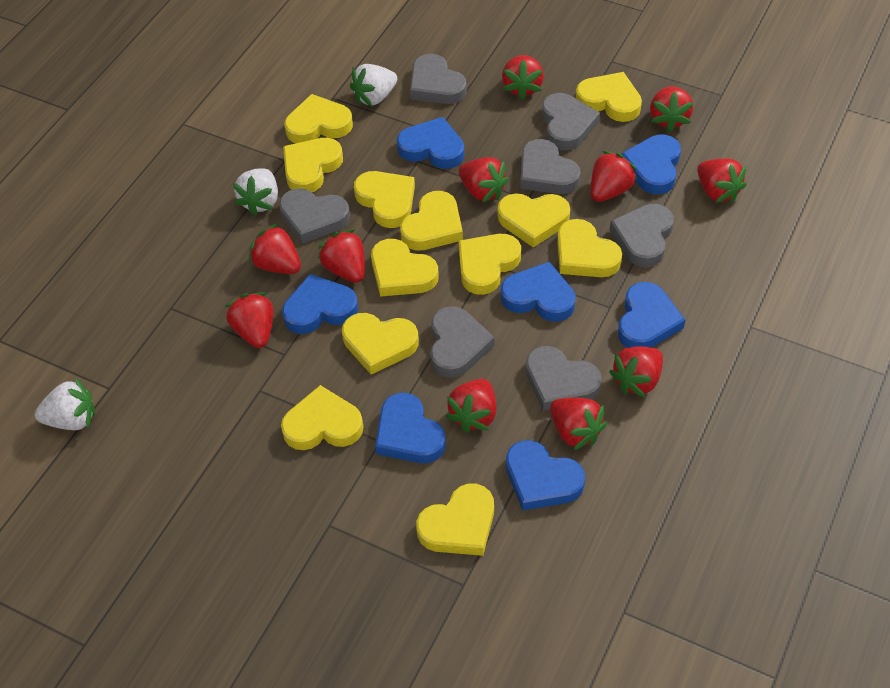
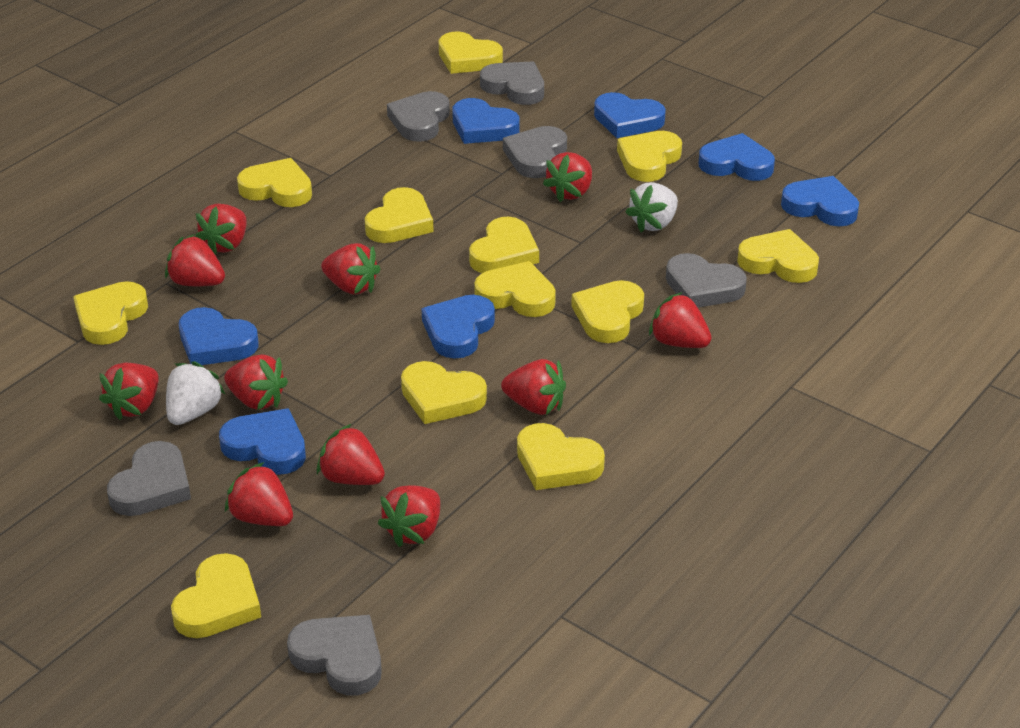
grey heart: [279,188,350,244] [410,54,467,104] [430,306,494,378] [520,139,581,194] [526,346,602,411] [542,93,600,150] [610,204,674,267] = 7 -> [107,441,191,516] [287,615,382,695] [387,91,450,142] [480,61,544,105] [503,126,567,178] [666,253,747,307] = 6
white strawberry: [35,378,96,430] [233,168,278,216] [350,64,397,106] = 3 -> [166,362,226,425] [625,182,678,232] = 2

